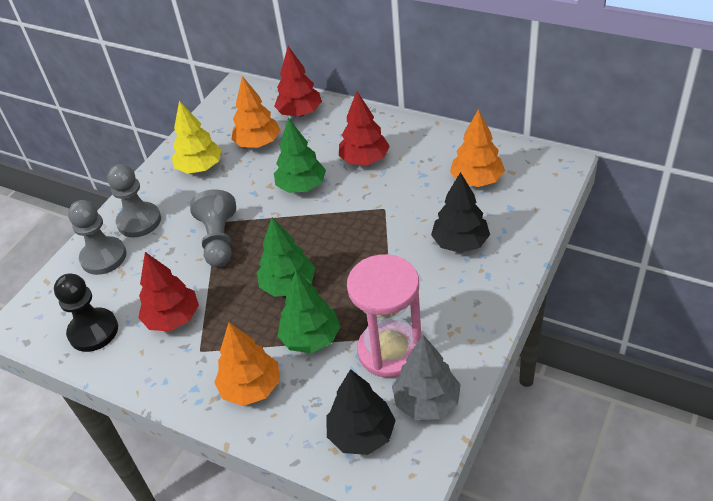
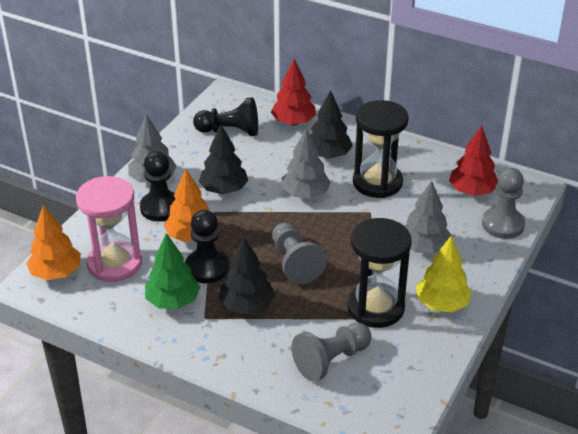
black hourglass: none = 0 -> [348,218,411,328] [353,100,409,198] = 2
black pawn: [54,273,118,352] = 1 -> [140,151,175,222] [185,210,229,283] [193,97,258,136] = 3
black tree: [326,369,396,455] [431,172,490,253] = 2 -> [199,124,248,194] [219,237,275,314] [310,90,353,159] = 3
green tree: [257,217,316,297] [274,118,326,193] [278,271,340,353] = 3 -> [145,233,200,309] = 1
grey tree: [392,335,461,420] = 1 -> [128,114,177,183] [282,128,331,198] [405,181,452,254] = 3
orange tree: [214,322,280,406] [231,76,280,148] [450,109,505,187] = 3 -> [26,205,81,280] [164,169,209,242] = 2
red tree: [138,252,199,331] [274,46,322,117] [339,91,390,165] = 3 -> [271,59,316,125] [449,125,498,196] = 2

